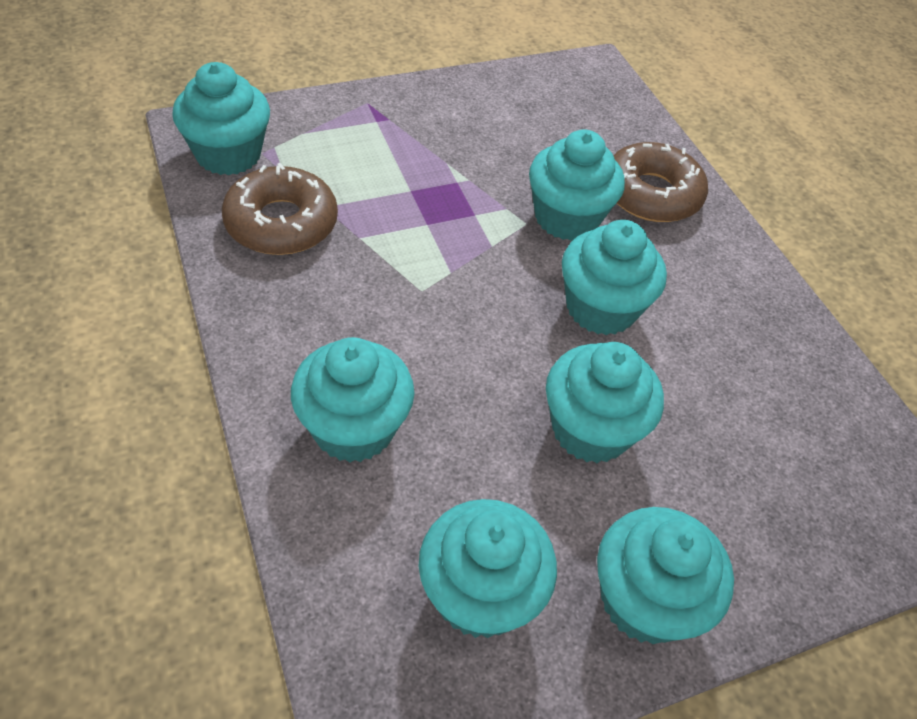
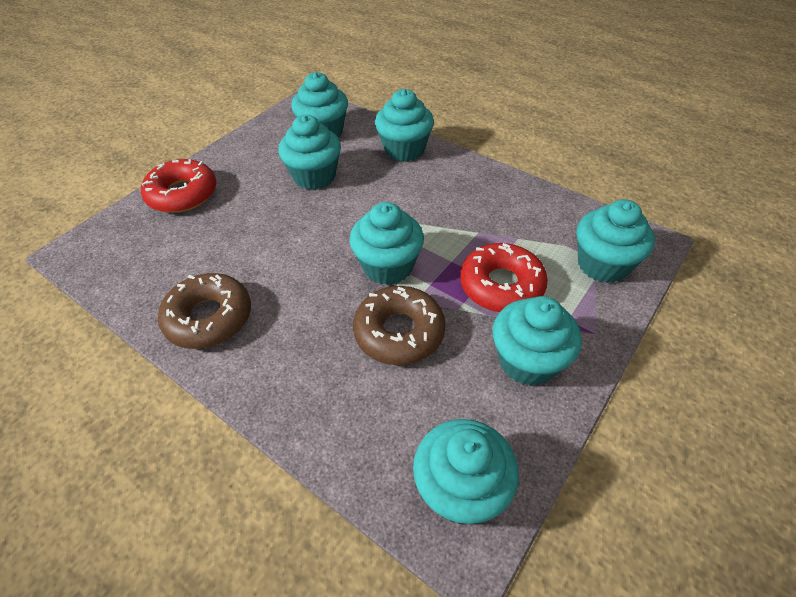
red donut: none = 0 -> [141,159,216,213] [460,243,548,312] = 2

